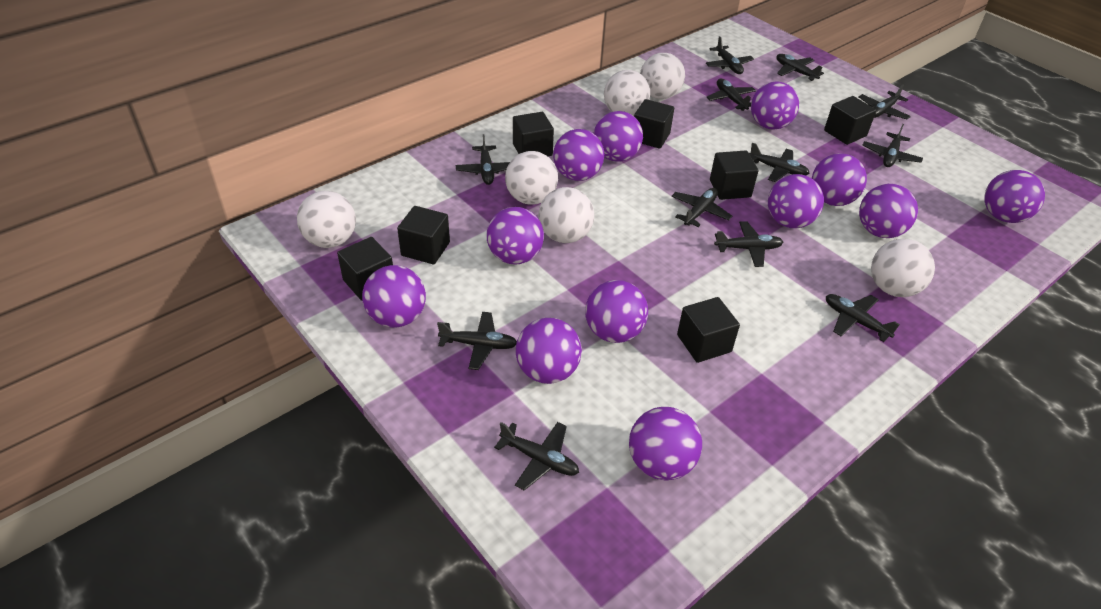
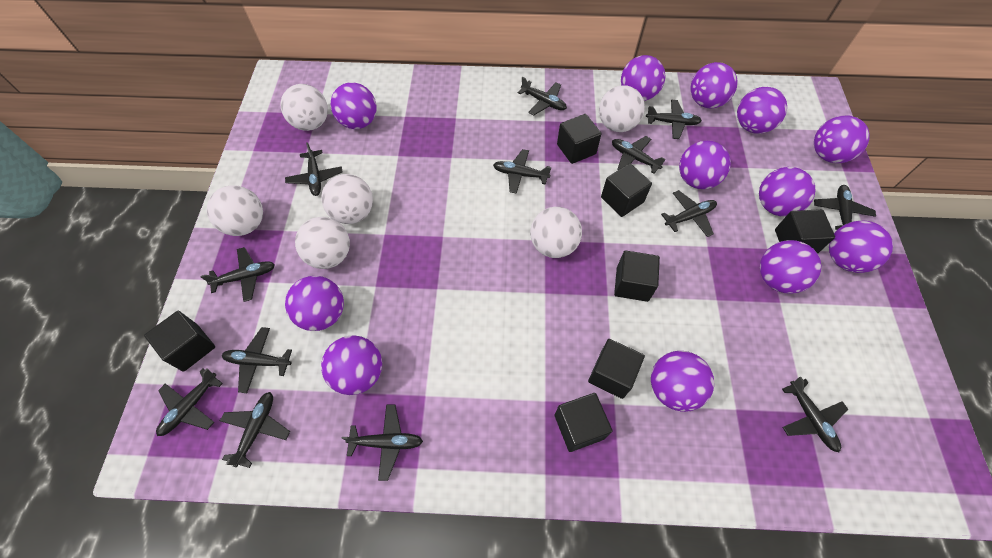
black plane: [437,312,517,370] [456,134,510,185] [494,422,579,490] [671,188,732,227] [706,36,754,74] [706,79,756,111] [714,221,783,267] [749,143,810,182] [776,54,824,81] [826,294,900,342] [859,84,911,119] [862,124,923,167] = 12 -> [156,369,223,436] [201,247,275,302] [220,392,290,468] [222,327,292,393] [285,142,343,196] [341,404,423,481] [493,149,551,194] [518,77,567,115] [612,136,666,174] [646,100,702,139] [661,190,717,237] [782,377,848,452] [814,185,876,230] = 13

